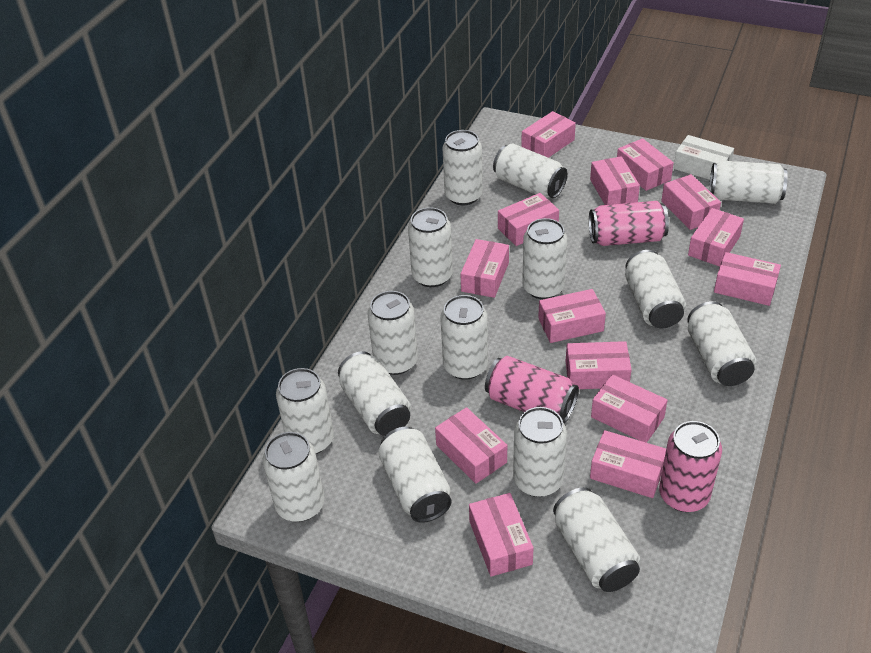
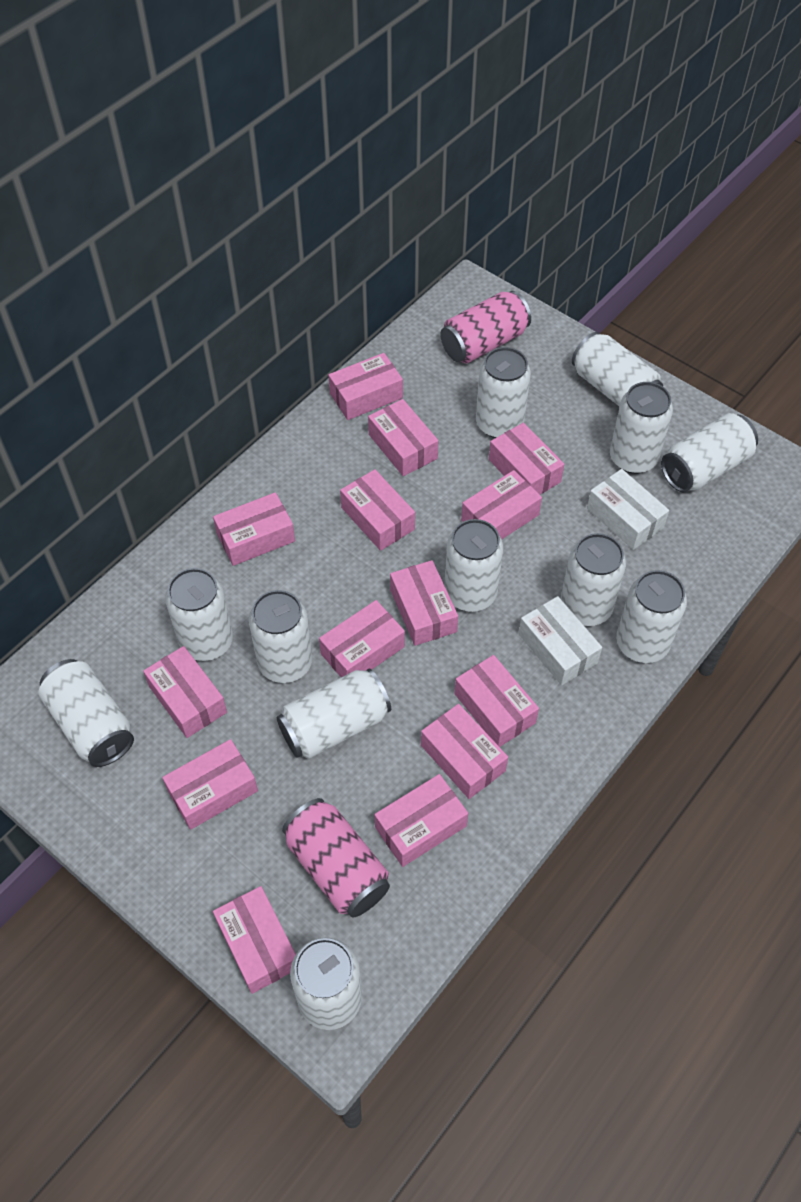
pink can: [485,356,579,423] [589,201,669,246] [659,421,722,512] = 3 -> [282,798,390,917] [440,291,531,363] = 2
white box: [673,135,734,180] = 1 -> [519,596,602,685] [587,469,669,550] = 2
white can: [263,432,324,522] [276,368,334,454] [338,351,411,436] [368,291,418,375] [378,427,452,523] [408,207,453,287] [440,295,488,380] [443,130,483,205] [493,143,567,198] [513,407,567,497] [522,218,567,299] [553,487,640,592] [625,250,686,328] [687,301,756,386] [709,161,788,204] = 15 -> [38,659,134,767] [165,568,233,661] [249,590,313,683] [277,668,391,759] [290,937,362,1030] [445,519,503,612] [476,347,531,438] [560,533,626,626] [572,332,663,407] [610,382,673,474] [616,570,687,663] [661,413,758,492] = 12

